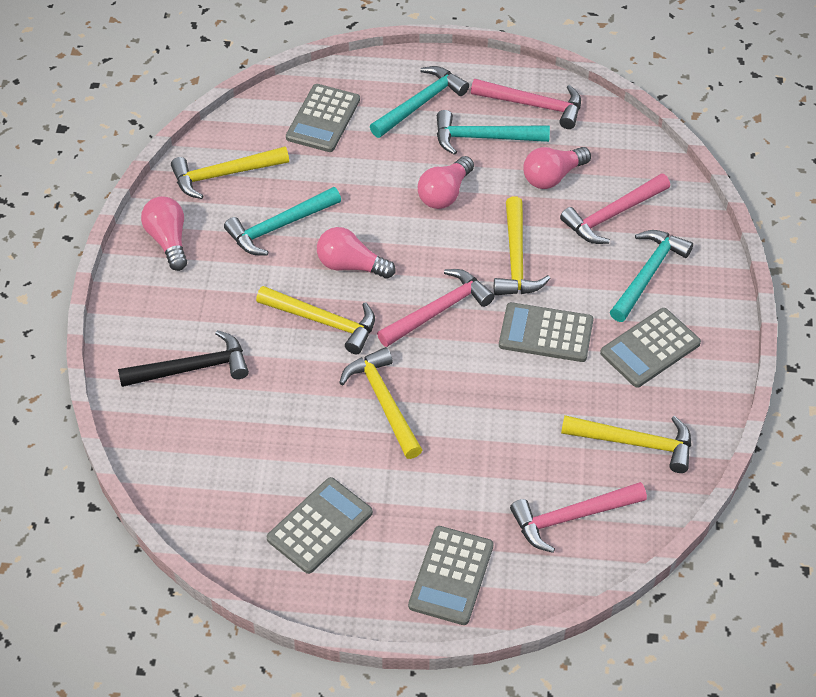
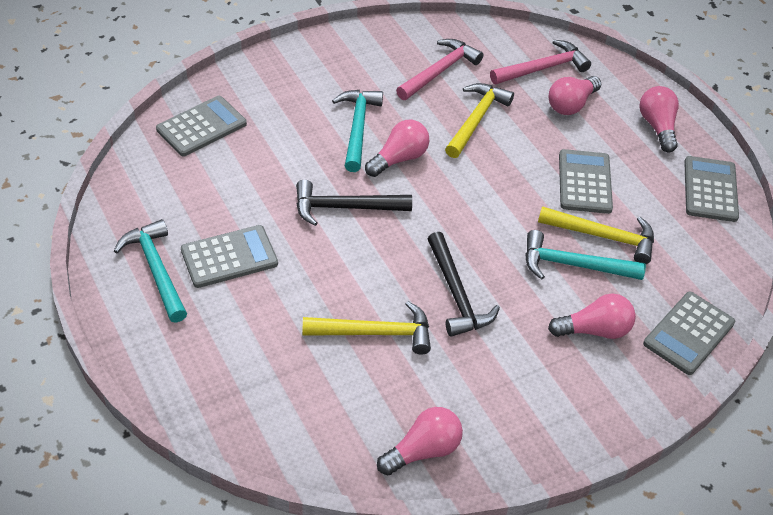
black hammer: [118,330,249,387] = 1 -> [296,180,412,226] [428,232,500,337] = 2
pink hammer: [377,269,494,347] [471,79,581,129] [510,482,647,553] [560,173,670,244] = 4 -> [396,39,483,100] [490,40,591,84] = 2
pink light bulb: [141,196,187,271] [317,227,396,279] [418,156,474,209] [523,147,591,189] = 4 -> [365,120,429,177] [377,407,463,475] [548,294,636,339] [549,76,601,115] [639,86,679,152] = 5
turquoise hammer: [224,187,341,256] [370,66,469,138] [437,110,550,155] [610,230,693,322] = 4 -> [114,219,187,323] [332,90,383,172] [525,230,646,280] = 3
yellow hammer: [171,146,289,199] [256,286,375,355] [339,347,422,459] [494,197,551,295] [561,415,691,473] = 5 -> [302,301,431,355] [445,83,514,158] [538,206,654,264] = 3

